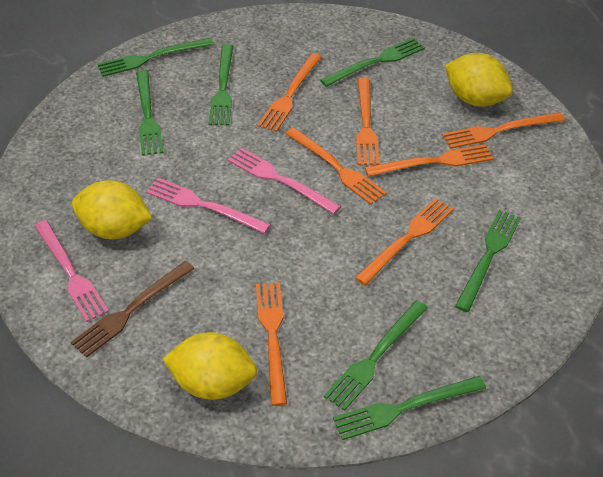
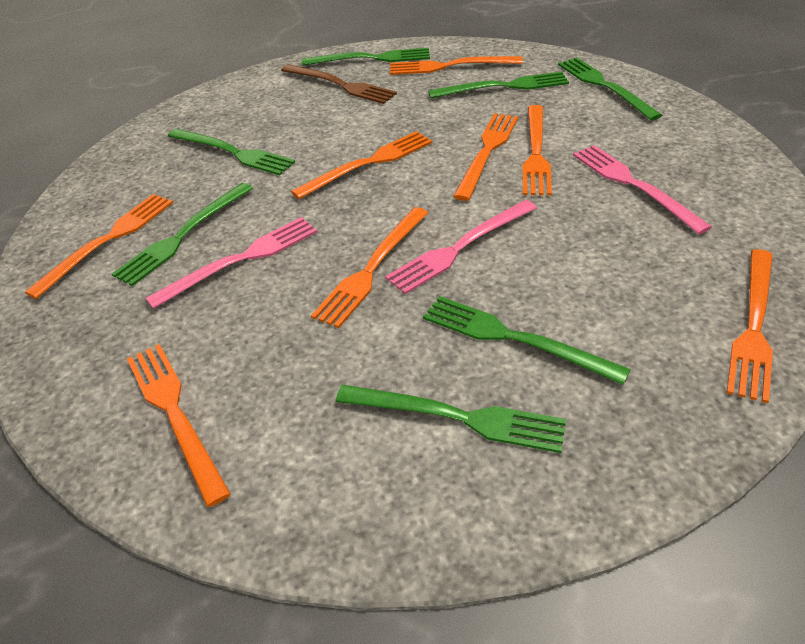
orange fork: [256,282,287,406] [258,53,322,132] [285,128,387,205] [355,198,454,285] [356,78,379,165] [365,144,494,177] [442,112,565,149] = 7 -> [25,194,173,299] [127,344,231,507] [291,131,432,199] [311,207,428,328] [390,56,523,75] [453,113,518,201] [523,105,552,196] [727,249,773,403] = 8
yellow lemon: [72,180,152,239] [163,332,257,400] [445,53,513,107] = 3 -> none = 0

